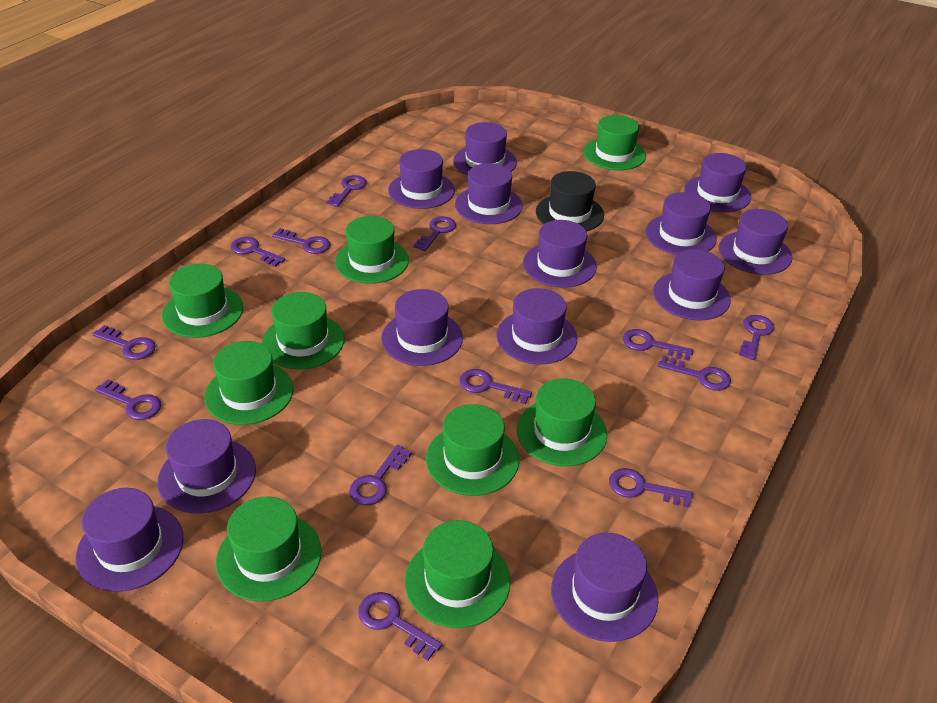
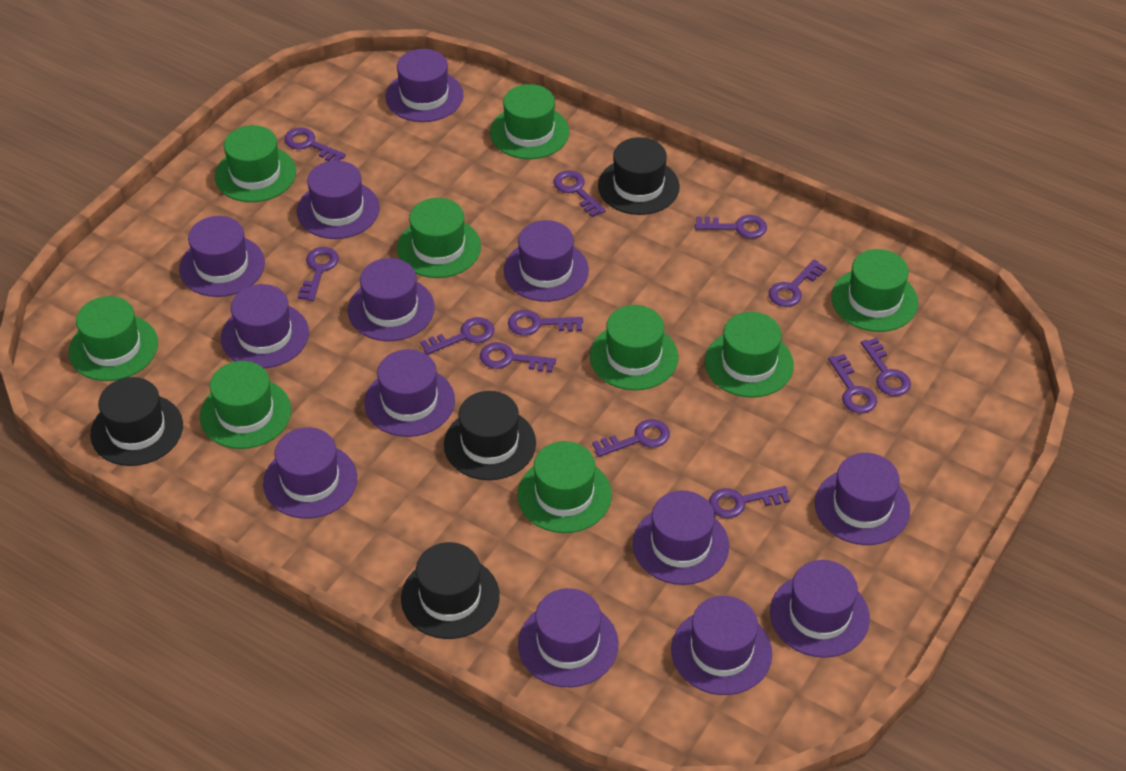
black hat: [536,171,604,231] = 1 -> [90,377,183,466] [401,542,500,639] [444,391,536,480] [598,137,680,215] = 4
purple key: [93,325,156,360] [95,380,161,420] [231,237,285,267] [272,228,330,254] [326,175,367,207] [349,445,412,505] [358,592,442,660] [413,216,456,251] [459,369,532,404] [609,468,693,507] [623,329,694,361] [658,355,731,391] [739,315,774,360] = 13 -> [284,128,346,161] [298,247,339,301] [421,317,494,355] [480,342,556,373] [508,310,583,336] [553,170,606,217] [592,419,670,457] [695,215,767,238] [709,486,790,518] [769,260,827,307] [828,354,877,414] [861,338,911,396] = 12

